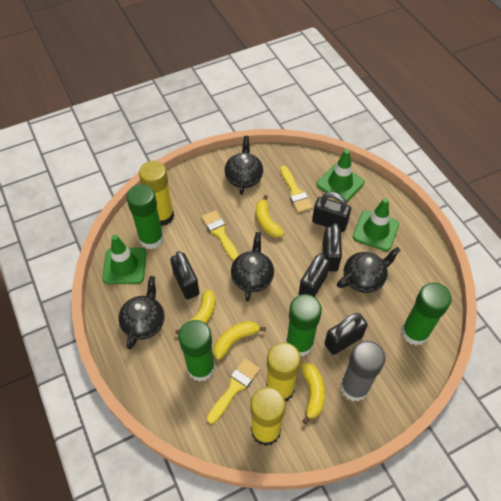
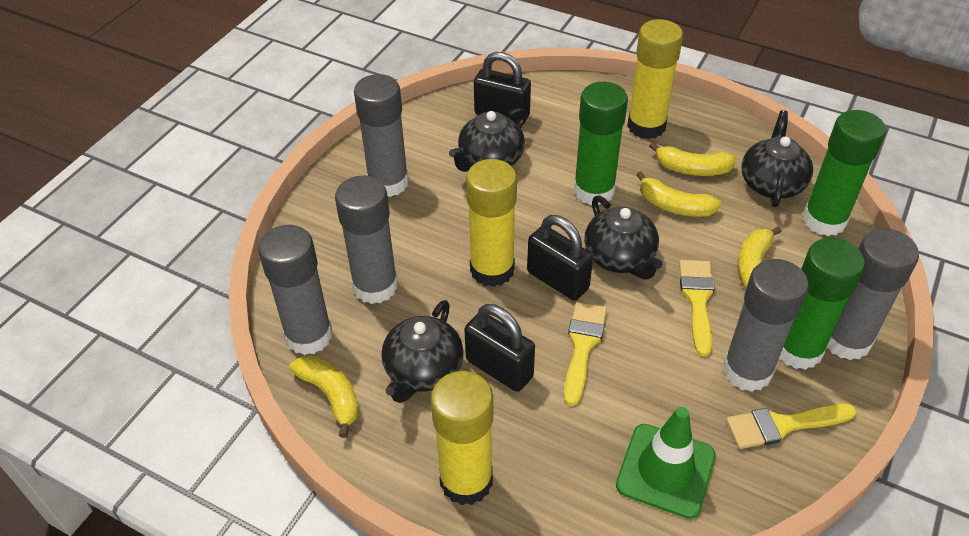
black padlock: [170,251,199,299] [299,254,330,297] [312,192,351,232] [323,223,342,271] [325,313,368,355] = 5 -> [464,304,535,392] [474,52,531,123] [527,215,593,301] = 3
green glue stick: [126,184,164,249] [178,320,215,382] [286,294,322,356] [401,283,452,345] = 4 -> [574,82,628,206] [779,238,865,370] [803,110,886,236] = 3
green traffic cone: [102,235,146,284] [317,149,364,202] [353,198,399,251] = 3 -> [616,407,716,519] = 1
grey glue stick: [340,341,386,402] = 1 -> [258,225,332,355] [335,176,398,304] [354,74,409,197] [723,259,809,392] [827,228,919,360] = 5

